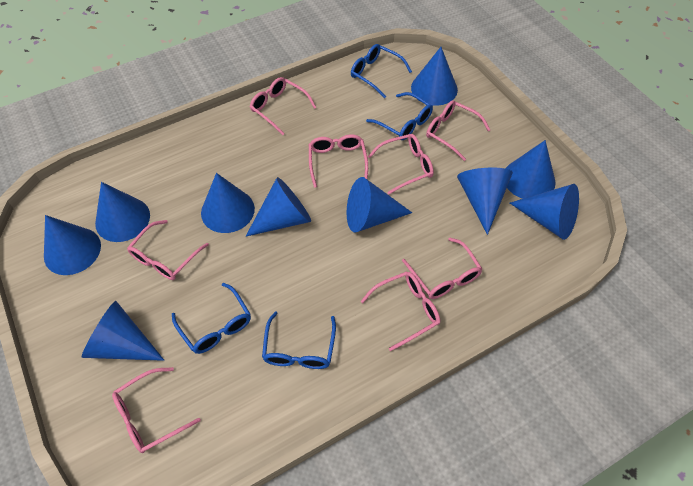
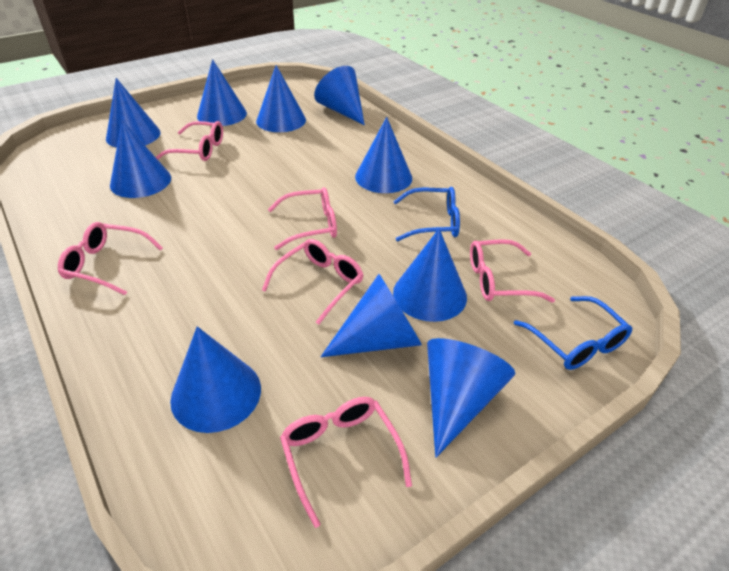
blue glasses: [172,283,251,354] [262,311,336,369] [351,44,412,98] [366,92,433,140] = 4 -> [393,187,460,241] [514,296,632,370] = 2
pink glasses: [112,367,201,453] [127,220,209,280] [250,77,317,135] [309,134,368,188] [361,271,440,351] [368,134,434,194] [402,238,482,299] [426,100,490,161] = 8 -> [58,222,163,295] [156,121,223,161] [262,239,364,324] [268,187,337,250] [280,397,412,528] [470,239,555,303] = 6

